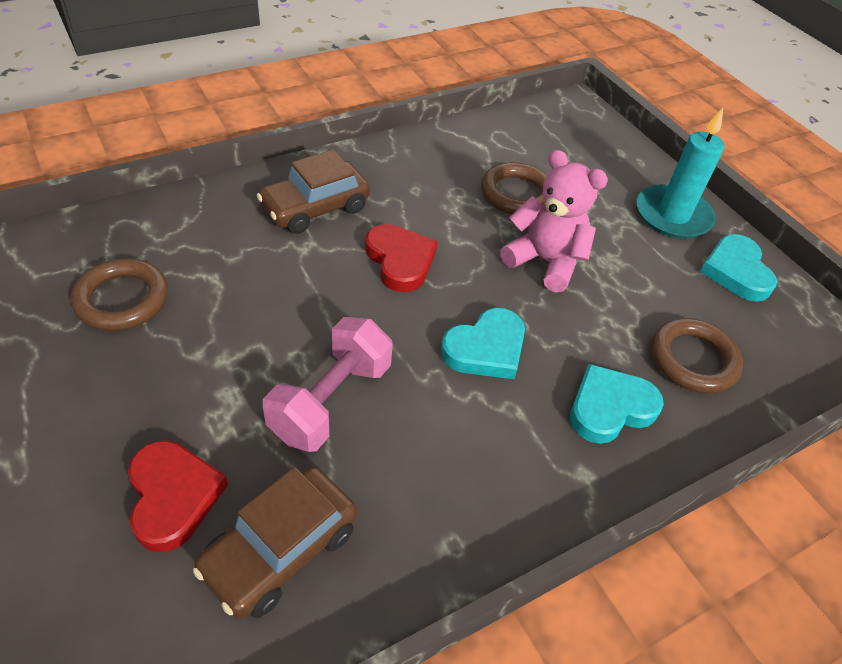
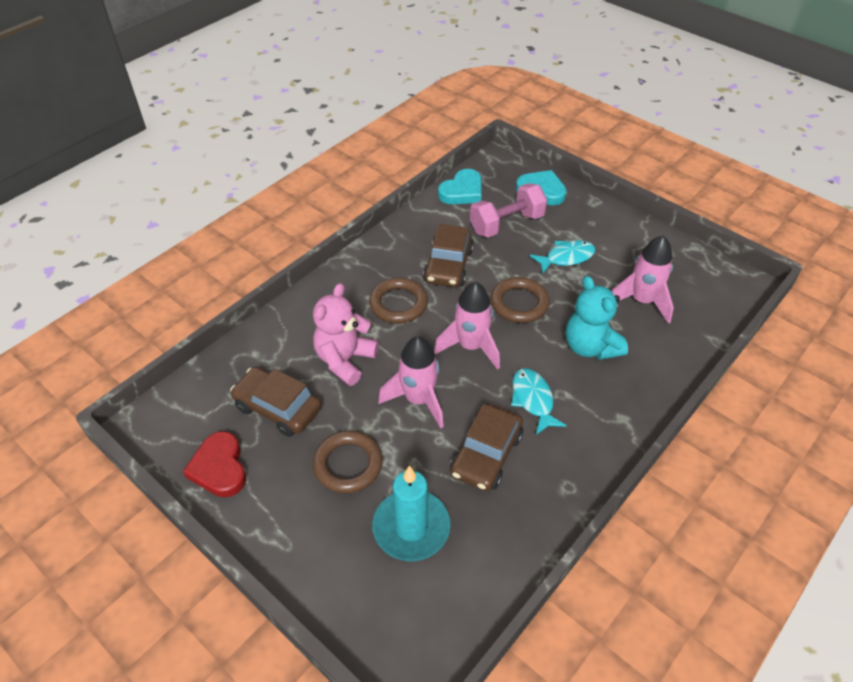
brown car: [193,466,357,619] [257,149,370,234] = 2 -> [230,367,322,437] [423,224,474,287] [450,404,523,491] = 3
pink rocket: none = 0 -> [378,336,444,428] [434,282,500,370] [612,235,674,324] = 3
red heart: [128,441,228,552] [365,224,438,292] = 2 -> [183,431,246,497] = 1
turquoise fish: none = 0 -> [511,368,567,435] [530,240,596,274] = 2
turquoise heart: [441,308,525,379] [570,364,664,444] [700,234,777,302] = 3 -> [438,169,482,204] [516,170,567,205] = 2
turquoise teddy bear: none = 0 -> [566,276,628,360] = 1

